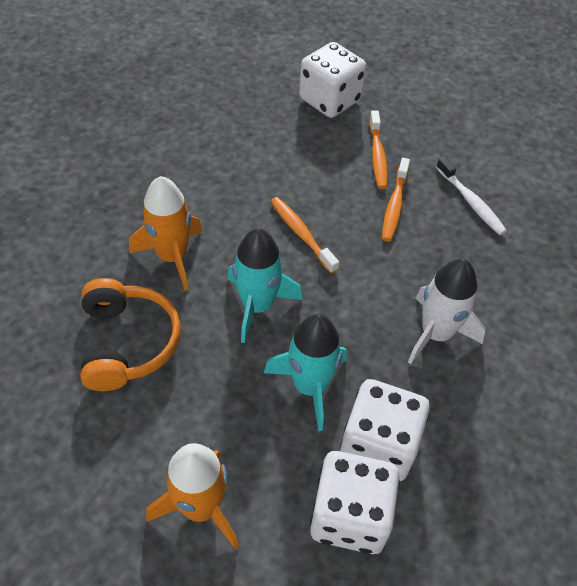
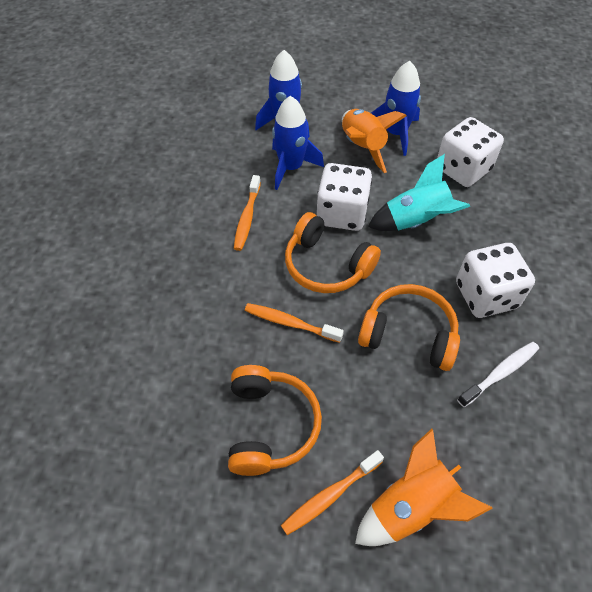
blue rocket: none = 0 -> [255,50,310,138] [272,96,324,190] [371,61,421,156] = 3
orange headphones: [81,278,181,391] = 1 -> [228,365,322,476] [285,212,381,293] [358,284,460,371] = 3
turquoise rocket: [227,228,302,343] [264,314,347,431] = 2 -> [368,154,470,231] = 1
white rocket: [408,259,485,364] = 1 -> none = 0

